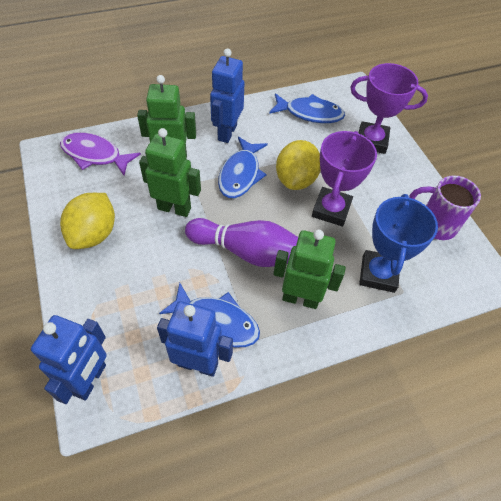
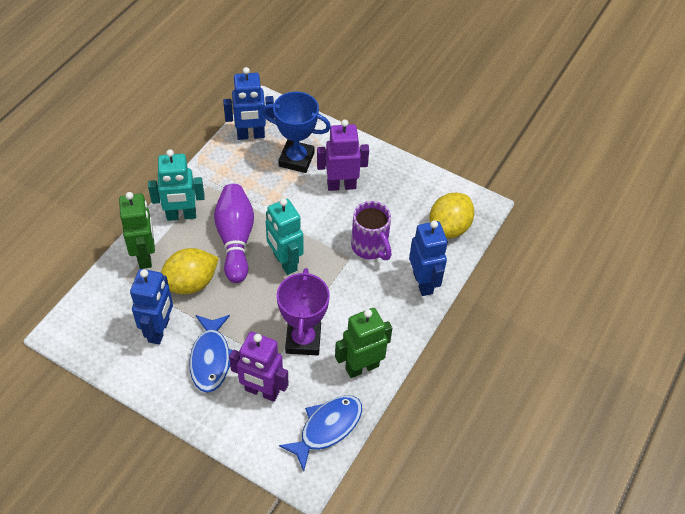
blue fish: [159,283,260,348] [218,137,268,198] [269,93,345,123] = 3 -> [190,315,232,393] [279,395,362,471] = 2
green robot: [137,75,196,159] [139,128,201,217] [273,229,346,309] = 3 -> [119,192,155,269] [335,308,392,378] = 2
purple fish: [60,132,141,175] = 1 -> none = 0
purple robot: none = 0 -> [229,332,289,402] [317,120,369,191] = 2
purple trophy: [312,131,377,227] [350,63,428,154] = 2 -> [277,268,330,356] = 1
turquoise robot: none = 0 -> [148,149,205,221] [266,198,303,275] = 2

